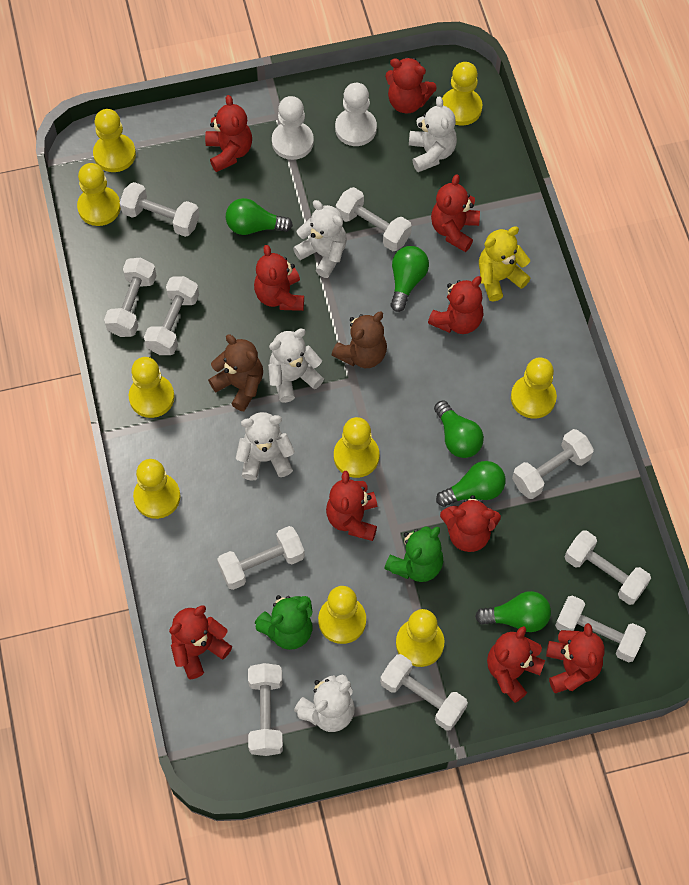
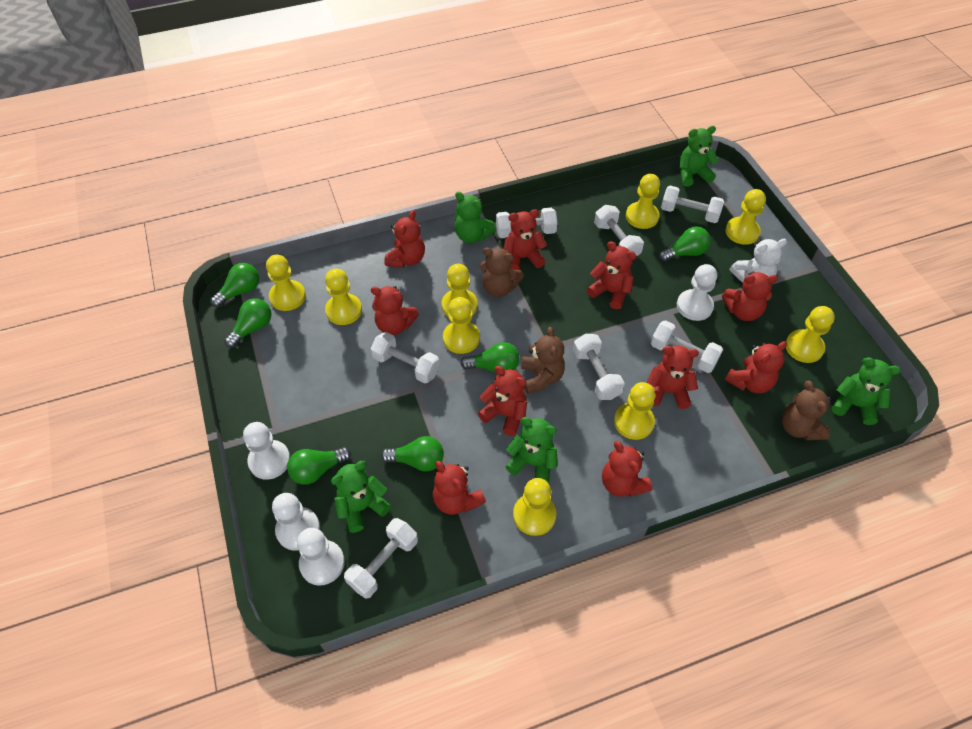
brown teddy bear: [208,334,263,411] [332,311,387,368] = 2 -> [480,247,524,297] [521,327,565,394] [782,381,831,440] = 3
green light bulb: [226,198,293,235] [390,246,429,312] [434,401,484,458] [436,461,506,507] [475,591,551,632] = 5 -> [210,263,259,307] [224,298,271,348] [287,447,351,485] [381,436,444,472] [460,342,520,373] [659,226,711,262] = 6
green teddy bear: [255,595,313,650] [384,526,443,582] = 2 -> [331,461,391,533] [455,192,496,243] [505,417,557,483] [679,126,719,187] [832,357,901,425] = 5
white dumbbell: [104,258,157,337] [120,182,199,237] [144,276,199,355] [217,526,305,590] [248,663,283,756] [336,187,412,251] [380,654,468,731] [512,429,594,499] [555,595,646,663] [565,530,651,605] = 10 -> [344,518,418,599] [371,332,440,383] [496,208,557,238] [573,334,625,400] [594,205,644,257] [651,320,723,373] [661,186,724,223] = 7
white pawn: [272,96,314,160] [335,83,377,146] = 2 -> [243,422,290,480] [272,493,320,551] [297,528,345,586] [677,264,717,321] = 4
white teddy bear: [236,412,295,481] [268,329,324,403] [293,200,347,278] [294,675,355,732] [409,96,457,172] = 5 -> [730,239,787,283] = 1
yellow teddy bear: [479,226,531,302] = 1 -> none = 0

